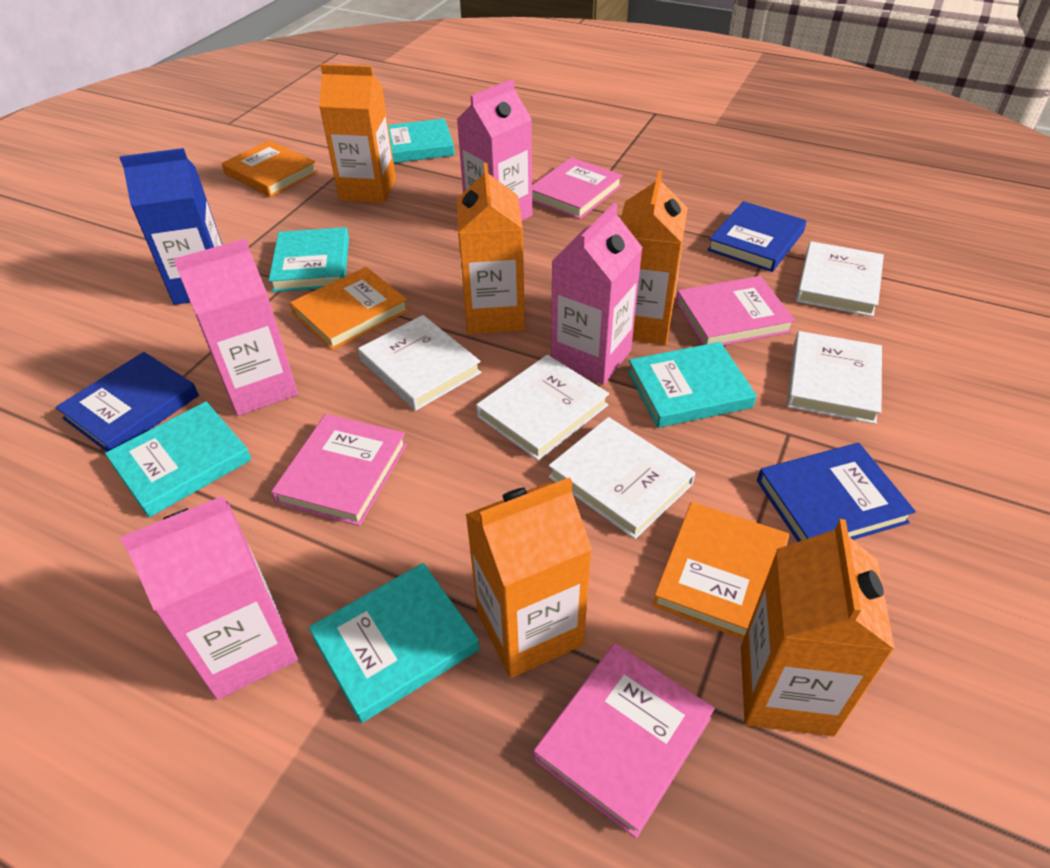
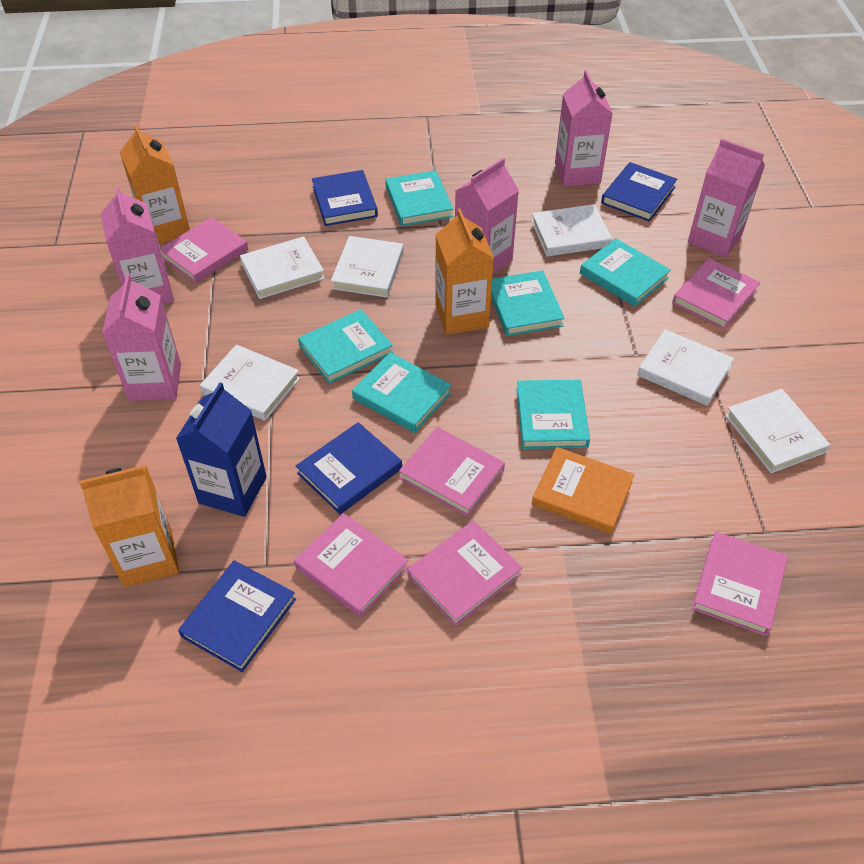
blue book: [56,352,199,452] [707,201,807,272] [757,443,916,542] = 3 -> [178,560,296,672] [296,422,402,514] [312,170,378,226] [601,162,677,222] = 4
orange book: [222,140,318,197] [290,267,409,350] [653,502,789,639] = 3 -> [532,447,634,534] = 1
orange carton: [319,64,396,203] [457,163,525,334] [465,477,592,678] [621,170,688,345] [741,519,895,737] = 5 -> [79,465,179,587] [120,124,190,244] [435,208,494,335] = 3
pink book: [271,414,407,526] [532,157,623,219] [533,643,715,838] [676,276,795,345] = 4 -> [160,217,248,283] [294,513,409,617] [399,427,505,517] [407,520,523,626] [672,258,760,329] [692,531,788,636] = 6
pink carton: [120,496,298,700] [173,238,298,416] [457,79,532,221] [551,203,643,385] = 4 -> [100,186,174,304] [102,274,181,401] [455,158,519,274] [555,70,613,187] [688,139,765,258] = 5
turquoise book: [105,402,252,517] [269,227,349,292] [309,563,479,723] [388,118,455,163] [628,342,757,428] = 5 -> [298,309,393,384] [352,352,452,433] [385,170,453,226] [491,270,565,336] [516,380,590,449] [580,238,671,307] = 6
white book: [358,315,481,411] [476,355,609,460] [548,417,695,539] [787,331,882,424] [796,241,884,317] = 5 -> [200,345,300,421] [240,236,325,299] [331,236,404,297] [531,204,612,257] [637,329,734,406] [725,389,830,473] = 6

